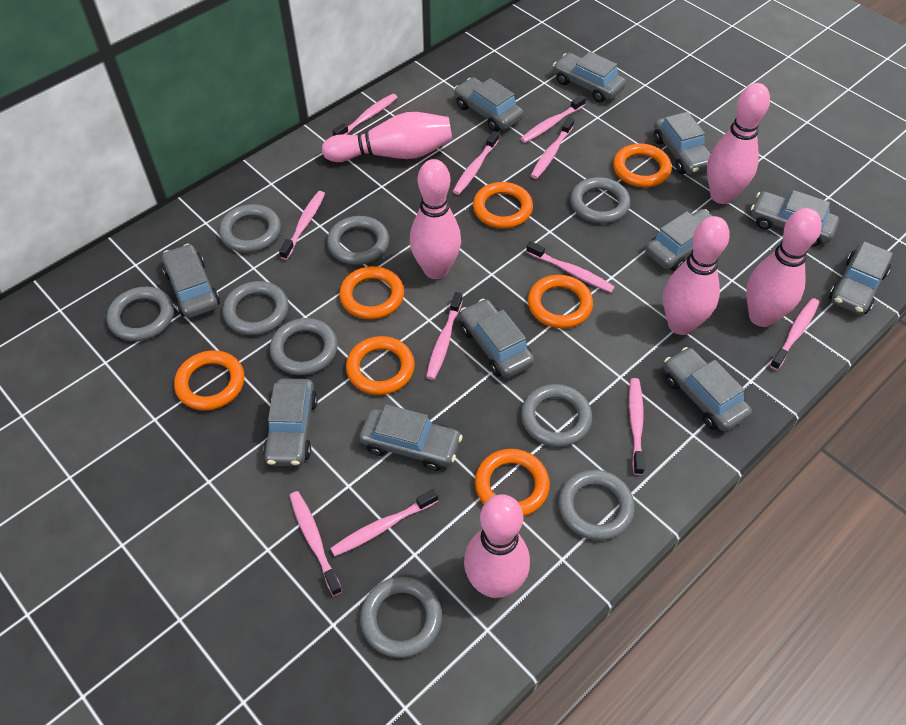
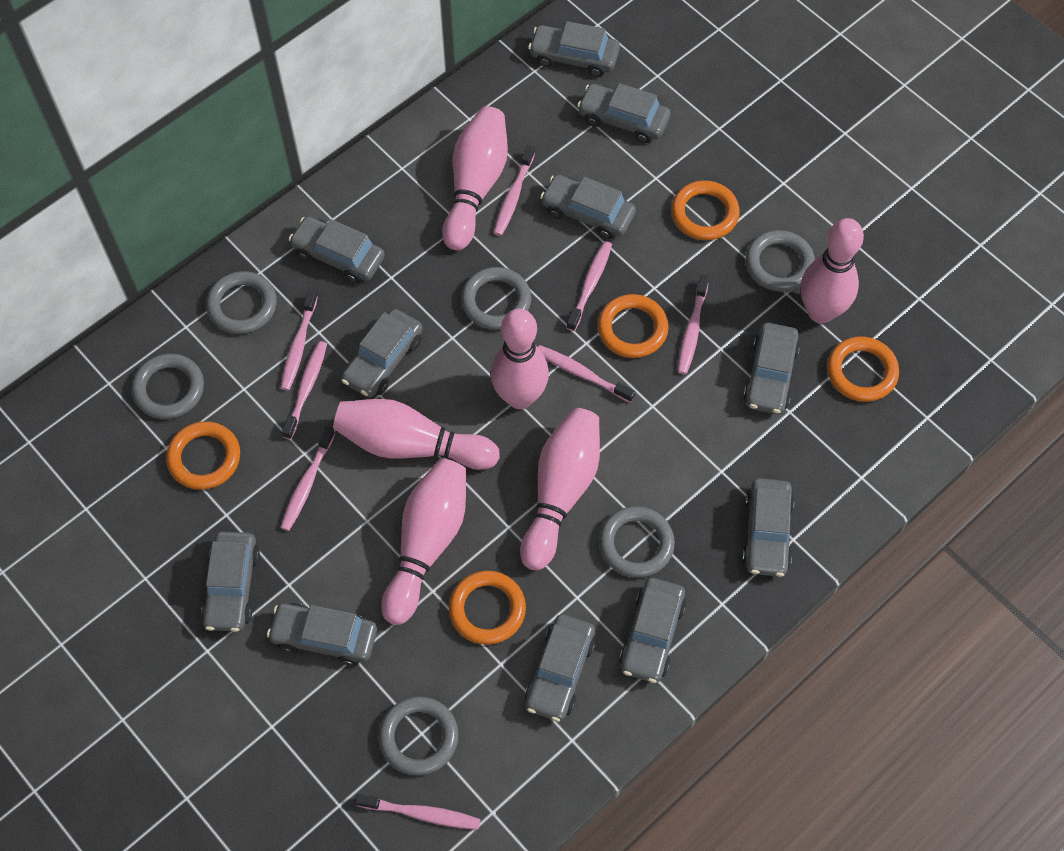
grey ring: [107,287,174,341] [219,204,281,253] [223,281,289,335] [270,318,338,375] [327,216,389,265] [360,577,442,658] [521,384,592,447] [558,469,635,540] [570,177,630,224] = 9 -> [131,353,204,419] [206,271,277,334] [378,697,459,775] [461,267,531,330] [599,506,675,578] [746,230,815,292] = 6
orange ring: [174,350,244,411] [339,266,404,319] [346,336,415,395] [473,182,533,229] [475,449,550,516] [528,275,593,328] [613,143,672,187] = 7 -> [166,421,240,490] [449,571,526,645] [598,294,669,358] [671,181,740,240] [827,337,899,402] = 5
pink toothbrush: [279,191,325,260] [289,491,342,596] [330,489,438,556] [332,94,397,136] [426,292,463,380] [453,131,499,195] [520,95,586,143] [526,241,615,293] [531,117,574,179] [629,378,645,475] [770,298,819,370] = 11 -> [280,426,335,531] [281,290,318,391] [282,341,327,439] [355,794,481,830] [494,145,535,236] [538,345,635,403] [567,241,612,331] [678,275,709,374] = 8

